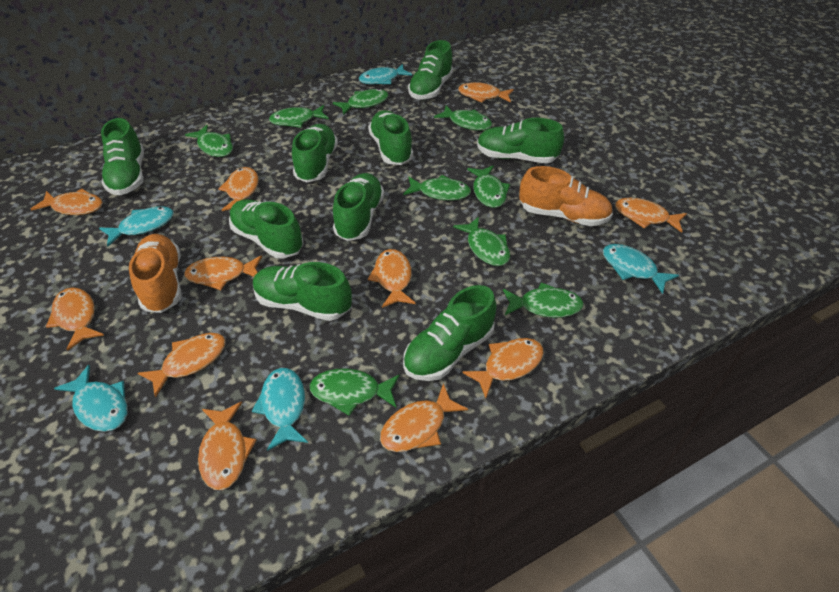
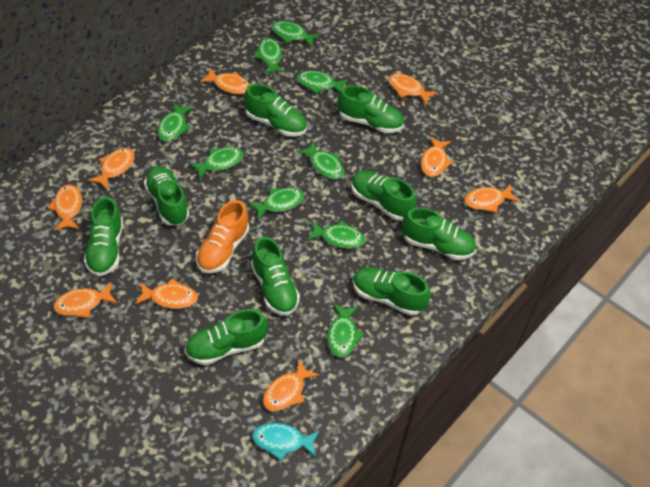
orange fish: [31,189,103,215] [46,288,104,351] [138,333,226,398] [184,255,262,290] [198,401,256,490] [218,167,259,211] [368,249,416,308] [380,383,468,452] [458,82,514,103] [462,338,544,398] [615,198,687,233] = 11 -> [48,184,82,231] [53,282,118,318] [88,148,134,190] [135,278,198,309] [200,68,250,94] [263,359,319,411] [388,73,437,105] [421,136,453,177] [464,184,520,213] = 9
orange shoe: [129,234,181,313] [519,166,613,226] = 2 -> [196,200,249,273] = 1
turquoise fish: [54,365,128,432] [99,206,174,247] [252,368,308,451] [359,64,412,84] [603,244,679,294] = 5 -> [252,423,320,461] = 1

